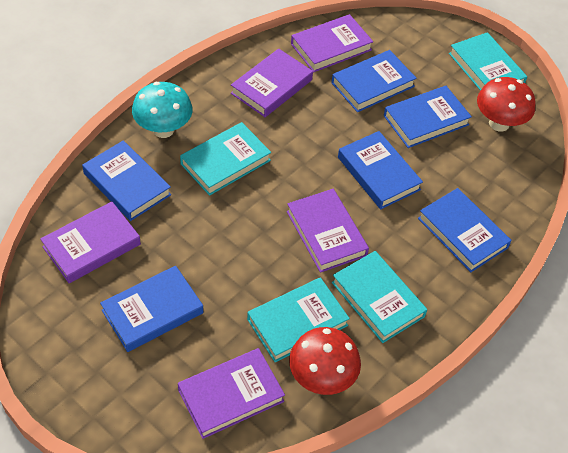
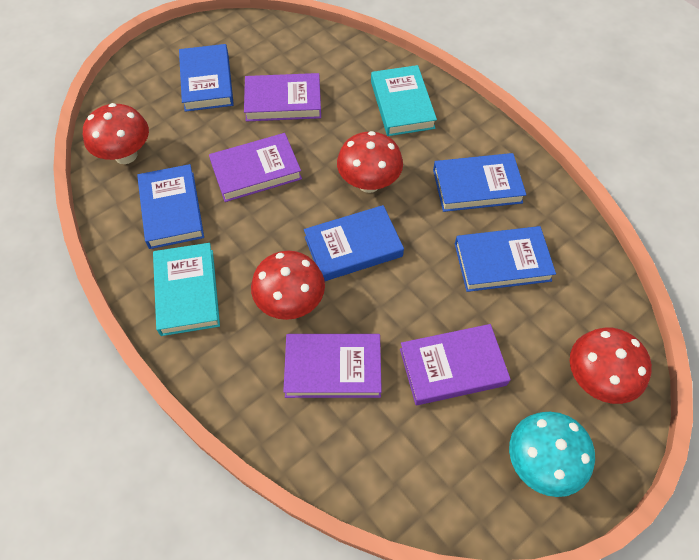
blue book: [82,140,171,221] [100,266,203,352] [331,50,417,112] [338,131,423,209] [384,86,472,148] [418,188,512,272] = 6 -> [137,164,204,249] [179,44,234,112] [304,205,404,281] [433,153,526,212] [455,226,556,292] = 5
purple book: [40,201,141,283] [178,348,285,439] [231,48,313,117] [287,189,369,273] [291,14,373,72] = 5 -> [209,133,302,202] [244,73,321,122] [283,334,382,398] [400,324,511,405] = 4
red mushroom: [289,327,361,395] [477,77,536,132] = 2 -> [83,103,149,164] [251,251,325,320] [337,131,403,193] [570,327,652,404] = 4
turquoise book: [180,122,271,196] [247,277,350,362] [332,251,427,343] [449,32,527,91] = 4 -> [153,243,220,336] [371,65,437,136] = 2

